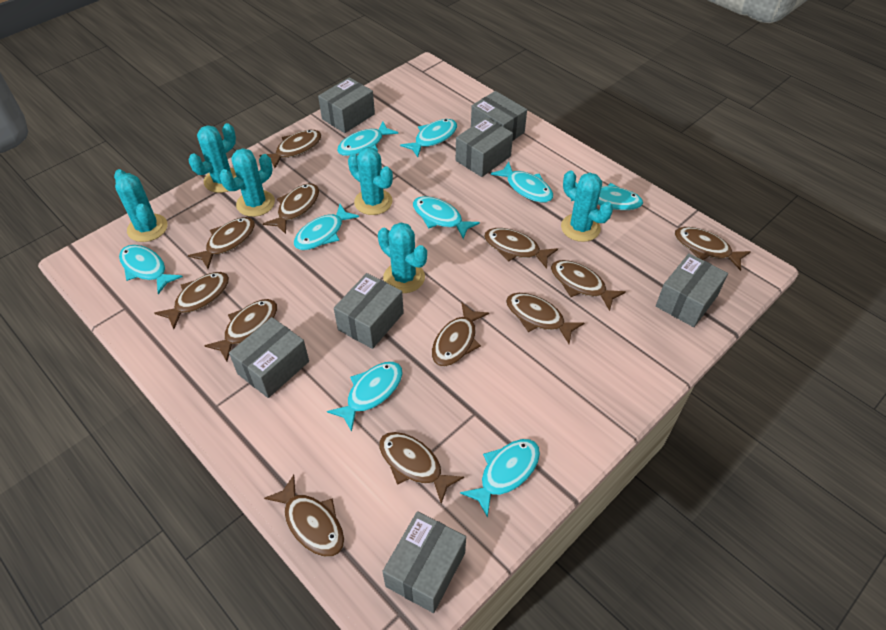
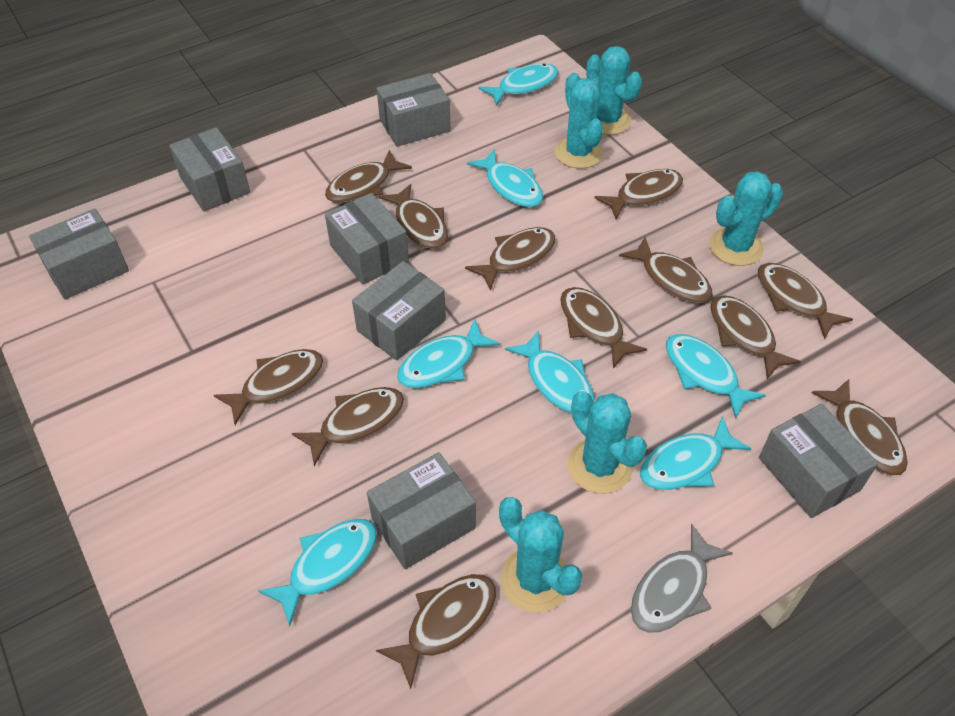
grey fish: none = 0 -> [631,524,733,633] = 1
turquoise cactus: [114,169,167,242] [189,123,236,193] [220,148,275,217] [348,147,393,215] [378,223,427,293] [561,170,613,242] = 6 -> [499,497,582,613] [554,73,603,169] [568,391,647,494] [586,46,642,135] [709,171,783,266] = 5
turquoise fish: [119,245,183,294] [294,204,359,250] [327,362,403,432] [337,121,398,156] [400,119,457,157] [413,196,480,239] [460,439,540,518] [491,162,553,202] [571,182,643,210] = 9 -> [258,519,377,626] [397,319,500,388] [467,149,543,207] [479,63,558,106] [505,330,595,413] [640,416,751,490] [666,334,766,419] = 7

